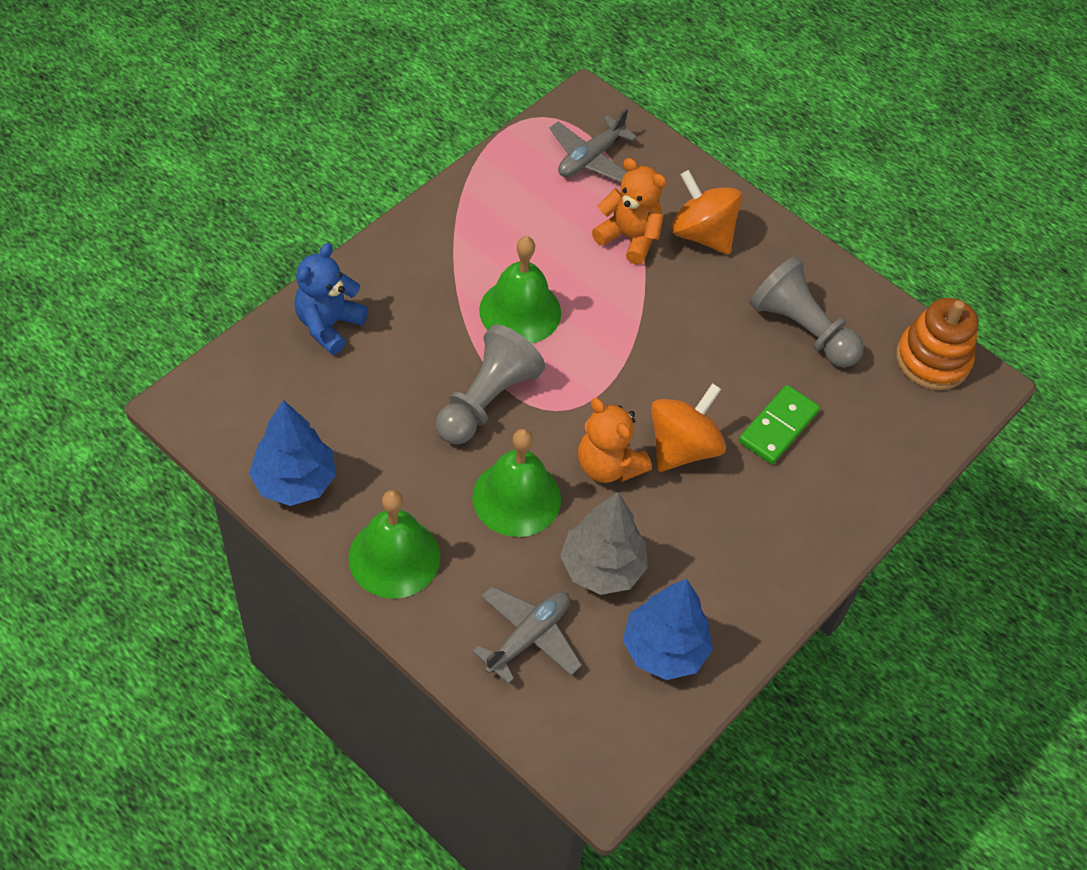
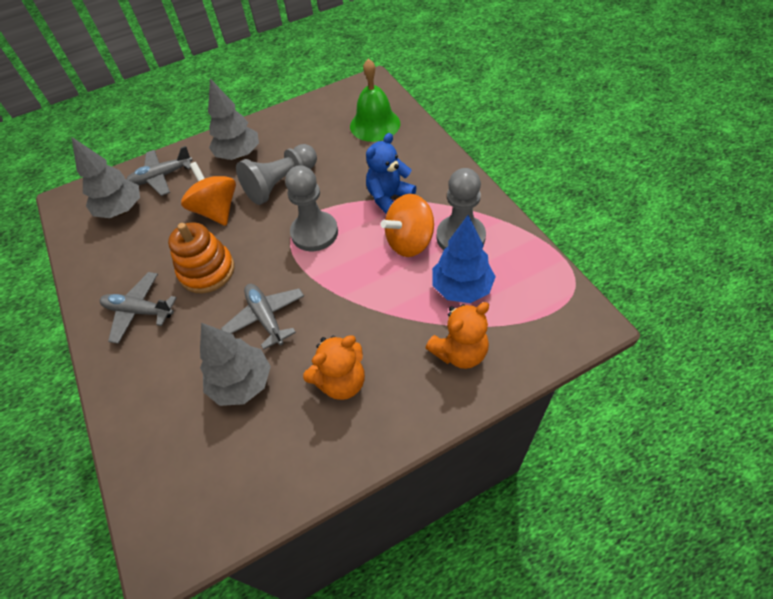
blue tree: [249,400,336,506] [623,579,713,680] = 2 -> [432,215,496,303] = 1
green bell: [348,490,440,599] [472,429,561,537] [479,236,561,344] = 3 -> [350,59,400,142] = 1
green domino: [739,385,820,464] = 1 -> none = 0
grey pawn: [436,324,545,445] [750,256,864,367] = 2 -> [236,144,317,205] [285,165,338,251] [437,168,486,251] = 3
grey plane: [472,586,582,684] [550,108,637,182] = 2 -> [100,272,177,344] [127,146,193,196] [221,284,304,350] = 3
grey tree: [560,492,648,595] = 1 -> [72,137,140,218] [200,323,271,406] [208,79,259,160] = 3

